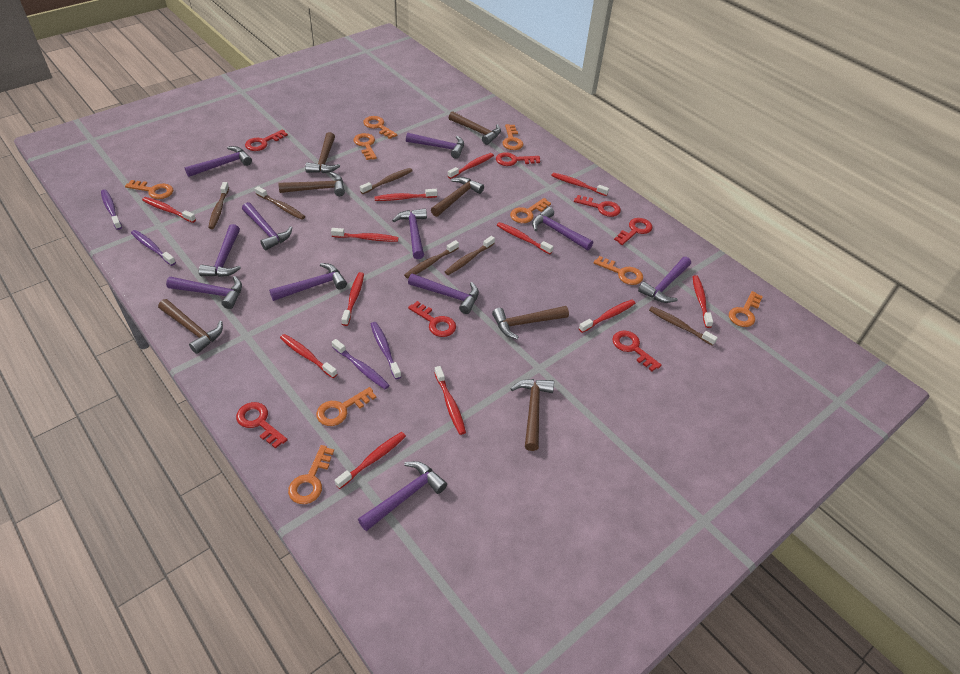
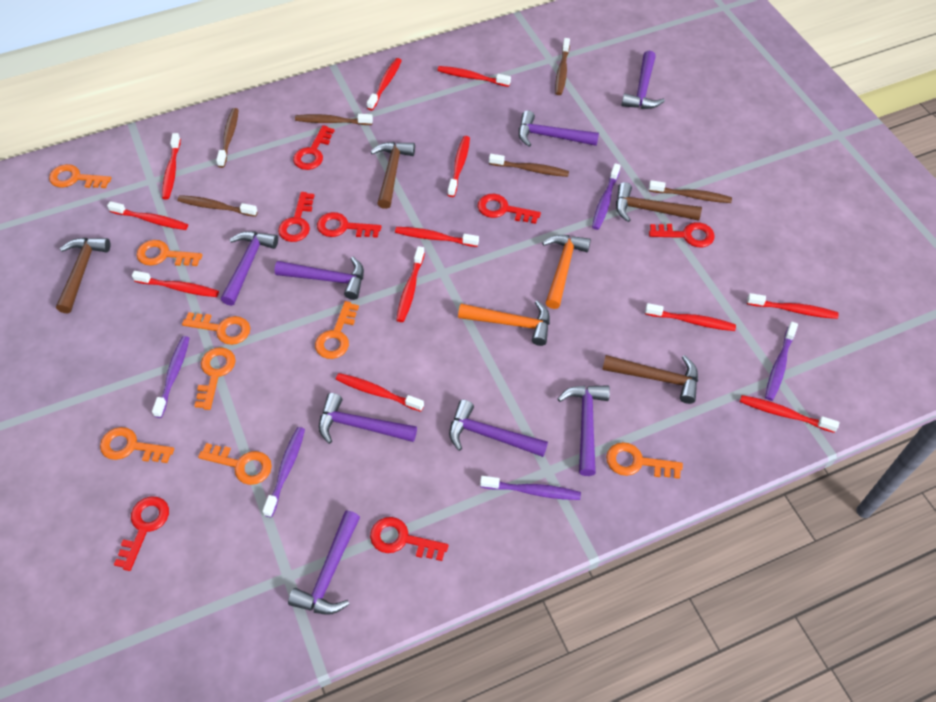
brown hammer: [158,299,223,354] [279,172,345,196] [305,132,340,173] [431,177,484,217] [449,111,501,145] [492,306,569,339] [510,379,554,451] = 7 -> [56,238,111,313] [370,142,415,209] [602,355,698,404] [616,182,702,222] = 4
orange hammer: none = 0 -> [458,300,550,346] [542,235,591,309] = 2
orange key: [125,180,173,199] [288,445,334,504] [316,387,376,426] [354,133,377,160] [363,116,398,139] [503,124,523,150] [510,198,551,223] [594,256,643,285] [729,291,763,327] = 9 -> [49,164,111,188] [100,427,174,463] [136,240,202,266] [182,312,250,345] [194,347,236,410] [198,443,272,485] [315,301,359,359] [606,442,683,479] = 8
purple hammer: [166,276,242,309] [184,146,252,177] [199,224,241,277] [242,202,292,250] [269,263,347,301] [358,461,447,531] [392,209,427,259] [406,133,464,159] [408,274,479,314] [532,207,593,250] [638,257,691,303] = 11 -> [221,231,278,306] [275,257,364,300] [288,511,360,615] [319,393,417,444] [449,400,548,457] [519,110,599,147] [558,385,610,476] [621,51,665,109] = 8
purple toothbrush: [101,189,122,230] [131,230,176,266] [332,339,390,389] [371,322,401,379] = 4 -> [152,336,190,418] [262,427,305,518] [480,476,581,500] [592,163,621,230] [765,322,798,401] = 5

